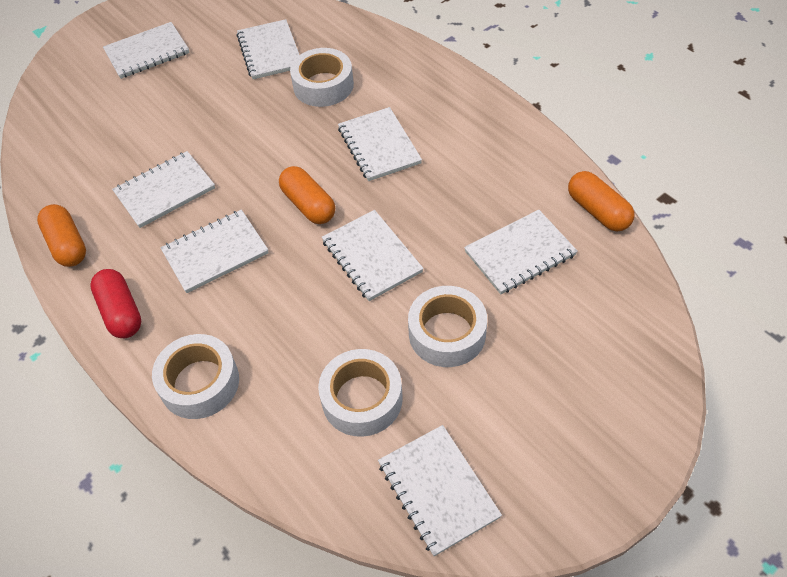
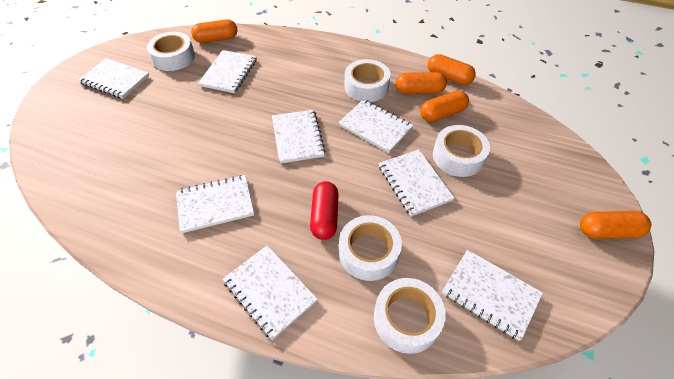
orange capsule: [37,204,86,267] [279,166,335,224] [568,171,635,231] = 3 -> [191,19,237,43] [396,72,447,94] [420,90,469,122] [428,54,476,85] [580,211,651,239] = 5
white tape: [152,334,239,419] [290,48,354,107] [318,349,403,437] [408,286,487,367] = 4 -> [147,32,195,71] [339,215,402,281] [345,59,391,102] [374,278,446,354] [433,125,490,177] = 5

